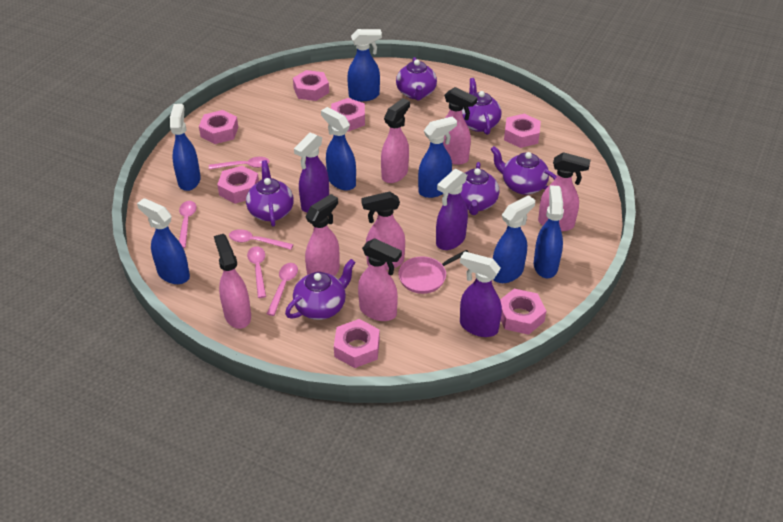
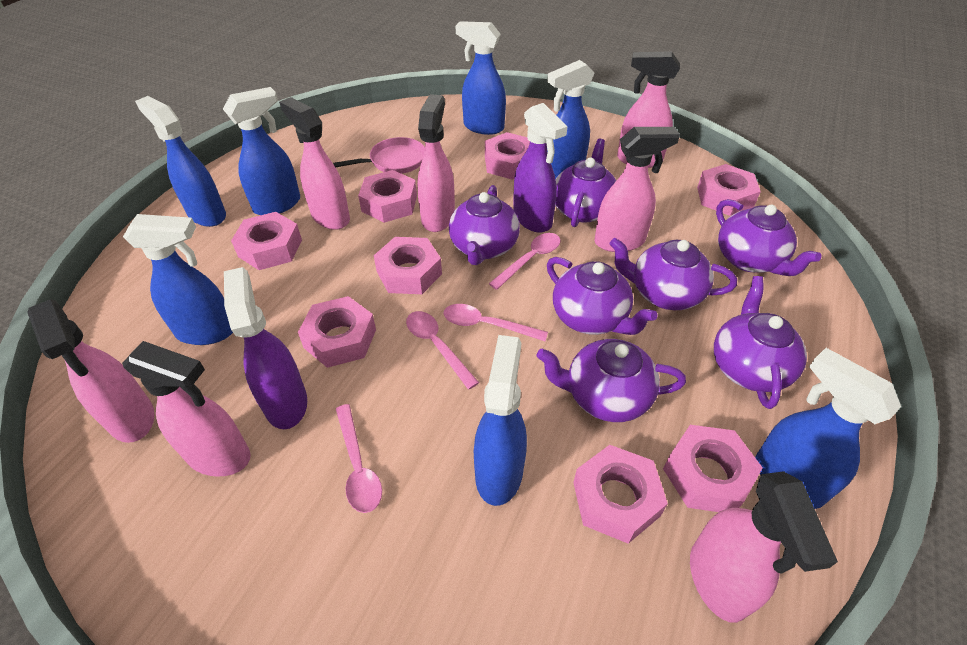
pink nut: [199,110,238,144] [217,166,259,204] [293,70,329,101] [331,98,365,132] [334,319,380,368] [500,289,546,335] [504,114,541,148] = 7 -> [231,212,302,270] [298,296,376,368] [358,170,417,223] [374,237,442,294] [485,132,530,180] [573,445,668,544] [663,425,763,512] [697,164,761,216] = 8
pink spoon: [179,201,197,248] [209,157,270,170] [229,229,293,250] [247,246,266,298] [267,263,298,316] = 5 -> [336,404,382,513] [406,311,479,390] [444,304,548,341] [489,233,560,290] = 4
purple spray bottle: [294,132,329,212] [436,169,468,250] [460,251,502,337] = 3 -> [224,267,307,429] [513,103,567,233] = 2
purple teapot: [246,160,294,227] [285,259,356,320] [396,57,437,100] [460,162,499,215] [462,78,502,135] [490,146,557,195] = 6 -> [449,185,520,265] [537,339,686,422] [547,257,658,335] [555,139,616,227] [610,238,737,310] [714,276,807,409] [716,199,821,276] = 7

